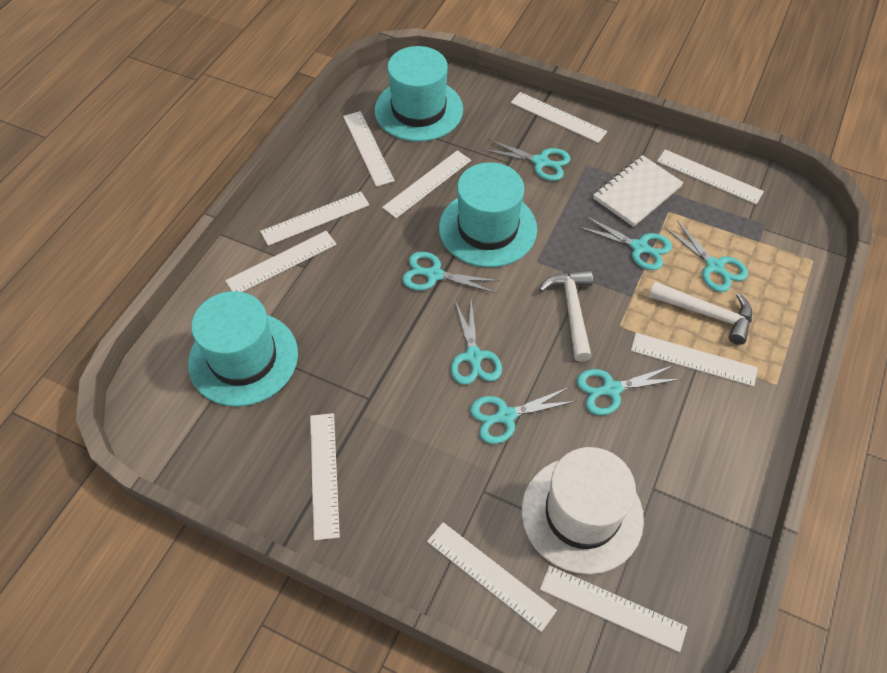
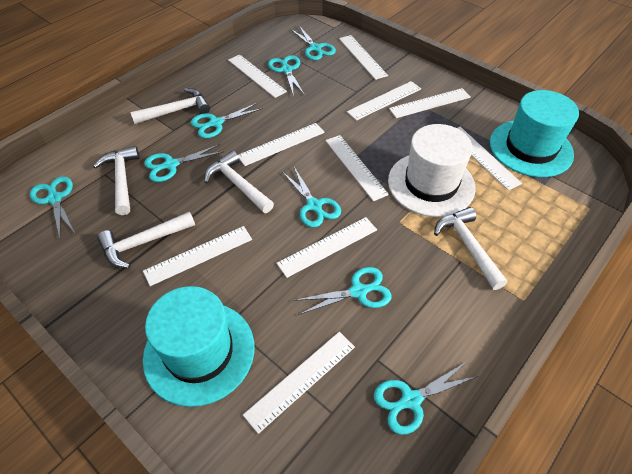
turquoise hat: [188,291,298,406] [375,46,463,142] [439,162,537,267] = 3 -> [143,286,254,407] [490,90,579,177] = 2
turquoise scissors: [402,252,499,293] [451,300,502,385] [470,387,577,444] [483,139,571,181] [577,365,681,415] [578,216,672,270] [665,221,748,292] = 7 -> [30,176,75,238] [144,144,224,182] [191,103,263,138] [268,55,305,96] [282,167,341,228] [290,26,336,60] [294,267,391,315] [374,361,478,435] = 8
white hammer: [539,270,593,362] [649,282,752,345] = 2 -> [93,146,140,215] [97,212,195,268] [130,88,210,124] [204,151,274,213] [434,207,507,290] = 5
white notebook: [593,155,684,227] = 1 -> none = 0

